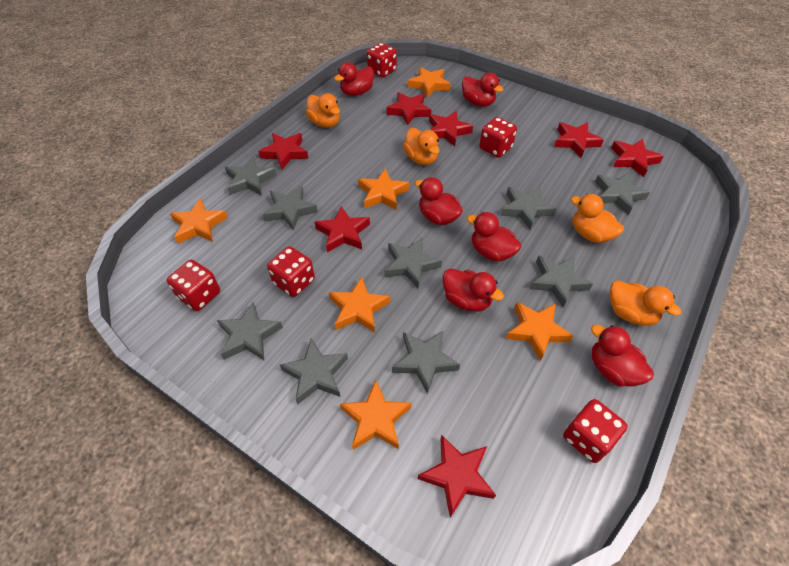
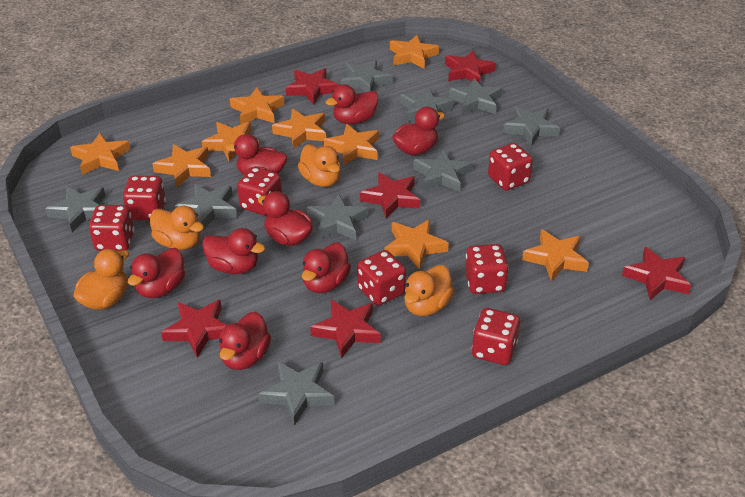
orange star: [170,198,228,244] [329,277,390,333] [340,380,411,450] [358,168,409,210] [408,67,451,98] [506,302,573,361] = 6 -> [70,133,130,175] [152,144,211,188] [202,122,260,162] [230,87,284,125] [272,109,326,149] [324,124,379,166] [384,219,449,270] [390,35,439,69] [522,229,589,281] = 9
red dice: [167,260,220,311] [267,246,315,297] [367,43,397,78] [479,117,517,158] [563,399,628,463] = 5 -> [89,205,134,251] [123,176,166,220] [237,167,282,215] [358,250,406,306] [465,244,509,294] [472,308,520,365] [488,143,533,190] = 7
red duck: [334,62,374,96] [415,177,463,225] [443,268,504,312] [462,73,504,106] [467,212,522,261] [591,325,654,387] = 6 -> [128,248,185,298] [202,228,265,274] [219,312,271,370] [226,134,287,175] [258,191,313,246] [302,242,351,293] [326,84,378,124] [392,106,445,155] = 8
red star: [258,133,309,170] [315,206,370,252] [386,92,431,126] [418,435,496,518] [429,111,473,146] [554,122,604,158] [611,139,664,177] = 7 -> [161,300,227,358] [286,68,339,105] [310,299,381,358] [360,172,420,218] [445,50,496,84] [622,247,691,300] = 6

